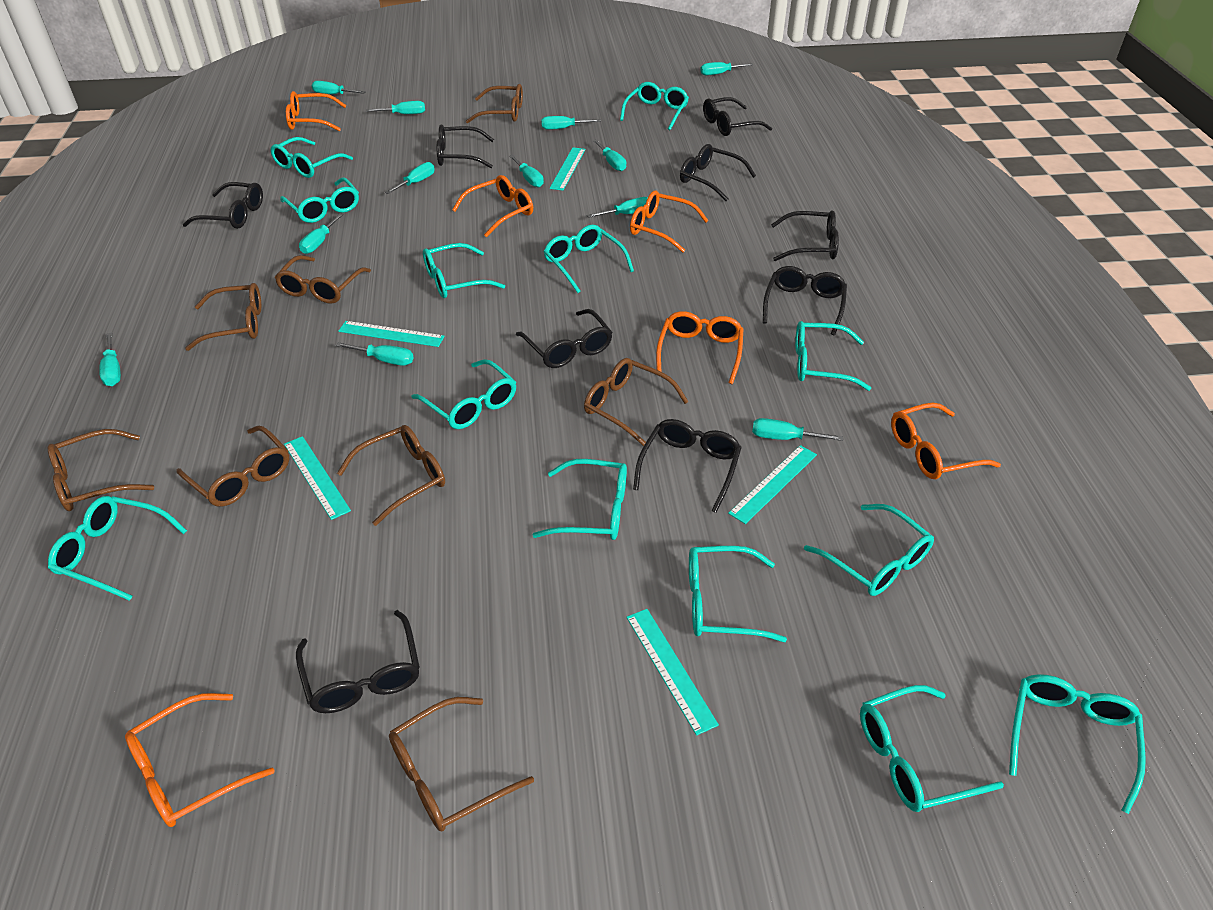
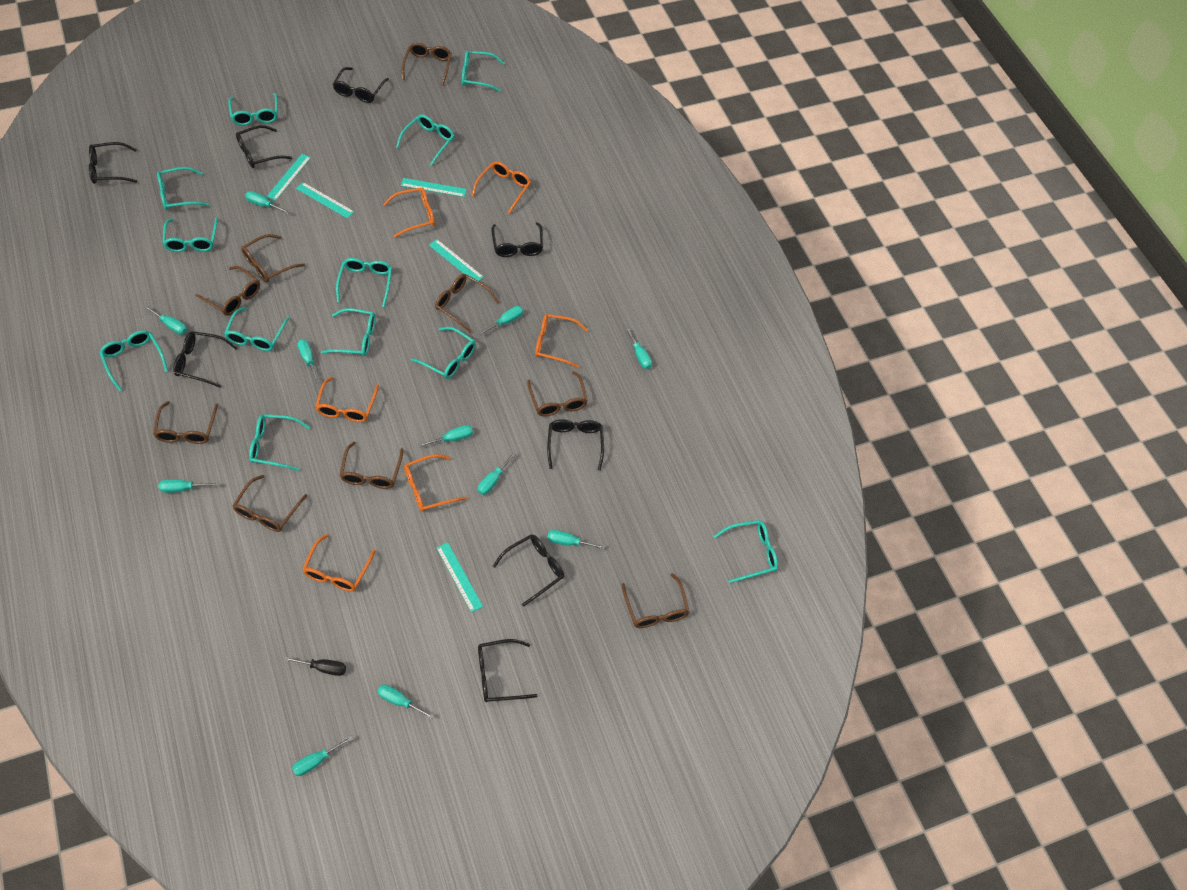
black glasses: [183,182,263,229] [296,610,420,713] [437,124,494,168] [516,309,613,368] [633,419,742,513] [680,144,756,201] [703,97,772,136] [763,266,847,335] [771,210,839,261] = 9 -> [89,142,137,184] [173,331,237,387] [236,125,292,168] [333,67,389,103] [478,639,537,702] [491,222,543,257] [493,534,564,607] [547,419,604,471] = 8
black screwdriver: none = 0 -> [284,656,346,676] = 1
brown glasses: [48,429,154,511] [176,426,289,507] [185,283,261,351] [275,255,371,304] [337,425,445,526] [389,697,534,831] [466,84,523,123] [584,358,689,446] = 8 -> [153,401,218,444] [195,266,260,316] [233,475,307,532] [241,234,305,282] [339,442,404,489] [402,43,452,86] [435,274,499,333] [527,371,588,417] [622,573,690,628] = 9
turquoise glasses: [48,496,187,601] [270,137,353,178] [280,178,359,223] [411,359,516,429] [423,243,505,298] [533,459,627,540] [543,225,634,293] [620,82,689,130] [689,546,787,642] [795,321,871,391] [804,504,934,596] [860,685,1004,812] [1009,674,1146,814] = 13 -> [99,330,168,391] [157,167,209,211] [162,217,218,252] [224,307,290,351] [228,93,278,126] [249,414,310,471] [321,308,376,356] [336,258,392,307] [396,114,455,166] [411,327,476,379] [462,51,505,92] [714,520,778,583] = 12
turquoise screwdriver: [99,333,121,386] [299,213,343,254] [312,81,366,94] [336,342,413,365] [366,101,425,114] [385,162,435,194] [509,155,544,187] [541,116,601,130] [587,197,648,218] [593,139,626,171] [700,62,753,75] [752,418,843,441] = 12 -> [144,306,187,335] [158,479,219,493] [245,191,290,214] [292,736,353,776] [298,339,319,383] [377,685,434,719] [419,425,473,447] [478,452,516,495] [479,306,523,335] [547,530,605,549] [625,327,652,369] = 11

